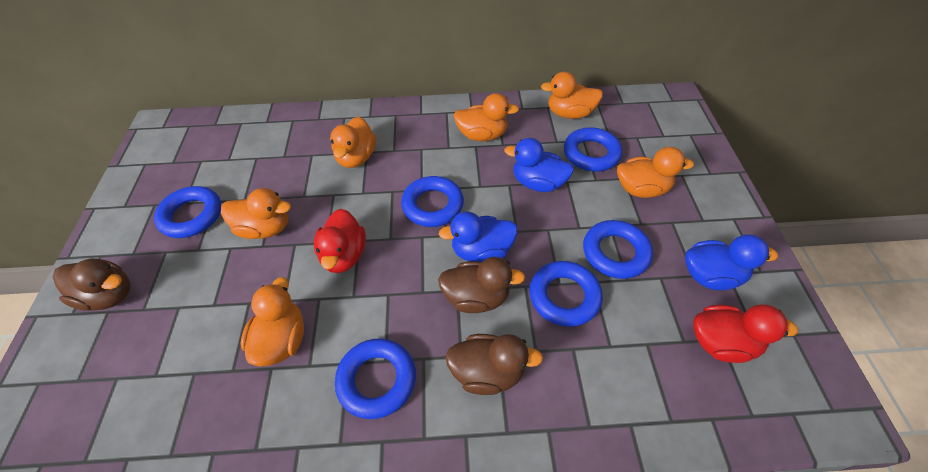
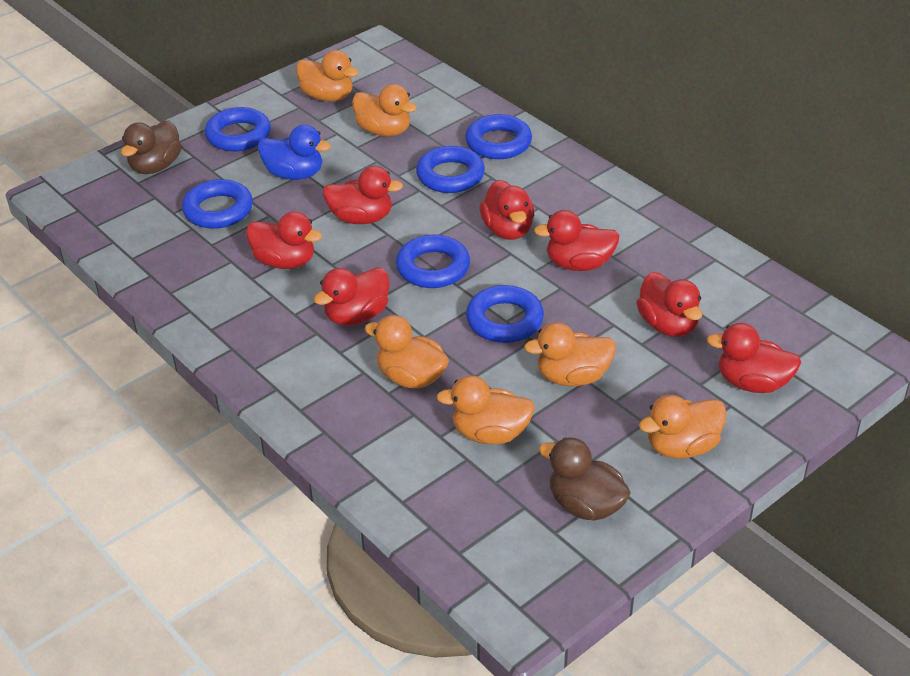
blue duck: [439,212,518,262] [504,138,574,192] [685,234,778,290] = 3 -> [258,125,331,180] = 1
brown duck: [53,258,131,311] [438,257,525,313] [445,334,543,395] = 3 -> [121,120,182,174] [539,438,631,520] = 2
red duck: [314,209,366,273] [693,304,798,363] = 2 -> [246,211,322,269] [314,267,389,326] [323,166,403,224] [480,180,534,240] [534,210,620,271] [636,272,702,337] [707,323,802,393] = 7

